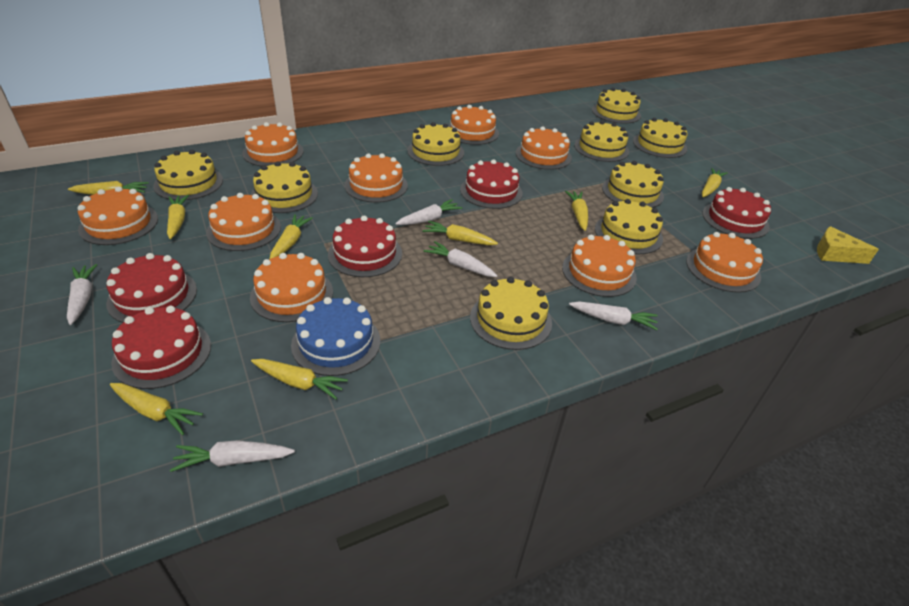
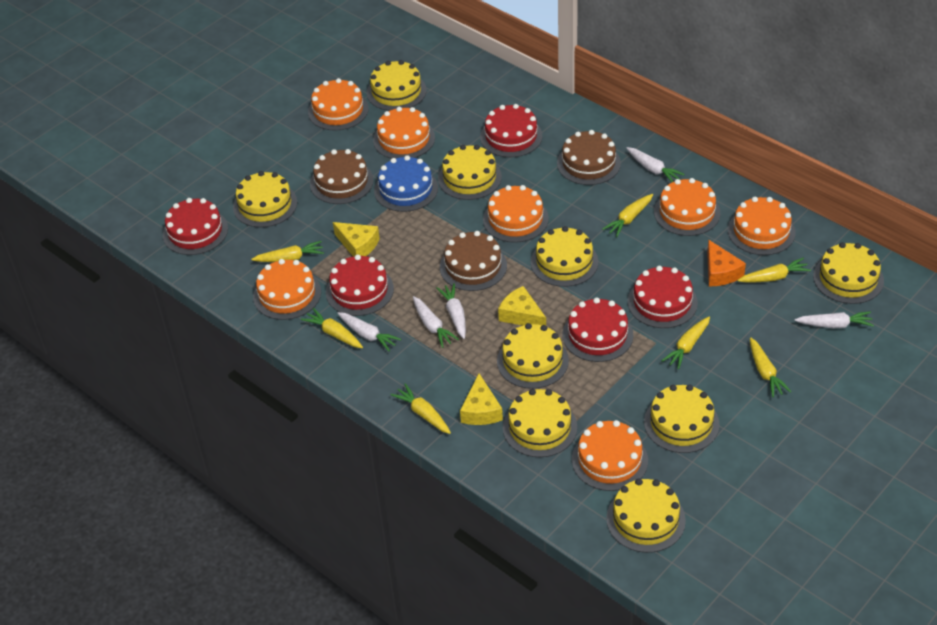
brown cake: none = 0 -> [310,149,374,204] [440,231,507,291] [557,130,621,185] = 3
orange cake: [77,186,158,245] [206,193,281,251] [242,122,304,167] [250,253,333,322] [344,153,408,203] [448,105,499,145] [516,126,572,170] [562,235,637,297] [686,232,763,293] = 9 -> [253,259,321,320] [308,78,369,130] [373,107,435,159] [483,185,549,243] [572,420,648,491] [654,178,720,236] [728,197,796,255] = 7
orange cheese: none = 0 -> [707,240,746,286] = 1
yellow carrot: [68,181,149,195] [110,383,203,435] [167,195,189,239] [251,359,348,399] [270,214,313,259] [422,221,498,245] [565,191,588,231] [702,168,727,197] = 8 -> [251,241,324,262] [301,308,363,348] [391,384,451,434] [602,194,653,237] [661,316,710,369] [737,258,811,282] [750,337,792,397] = 7
yellow cheese: [817,226,879,264] = 1 -> [333,222,380,256] [460,374,503,425] [498,286,546,326] = 3

